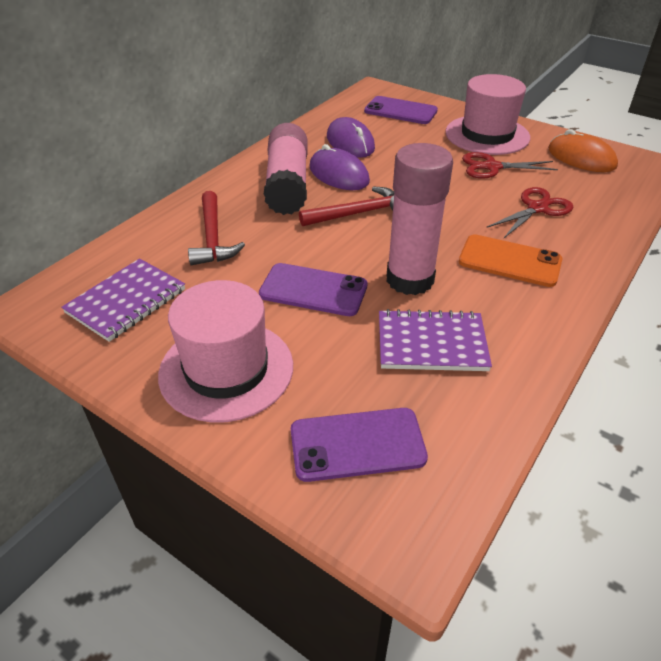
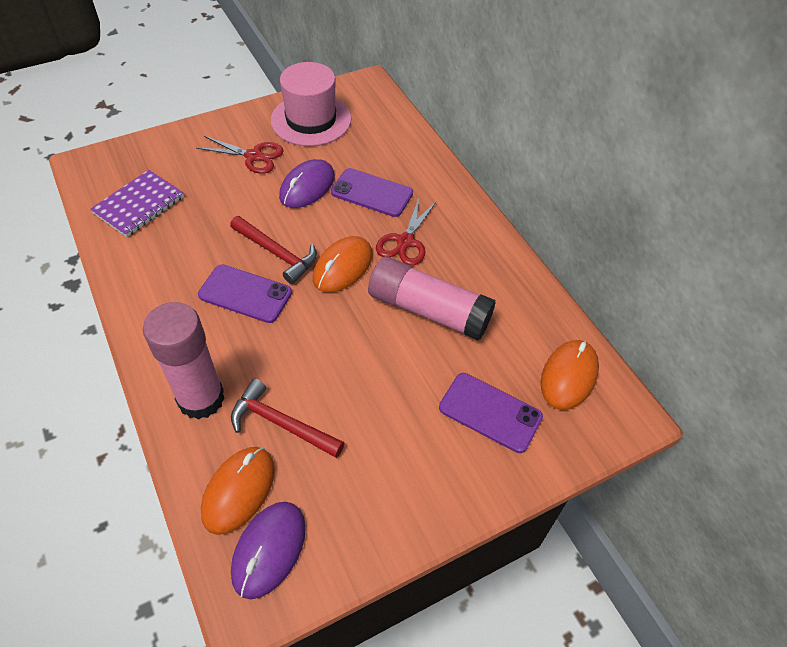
orange mouse: [548,129,618,172] = 1 -> [201,447,275,535] [313,236,373,292] [541,340,599,410] = 3
orange phone: [459,234,562,287] = 1 -> none = 0
pink hat: [158,280,293,423] [445,74,530,155] = 2 -> [271,62,351,146] = 1
purple notebook: [61,258,185,342] [379,309,492,371] = 2 -> [90,170,184,237] = 1

